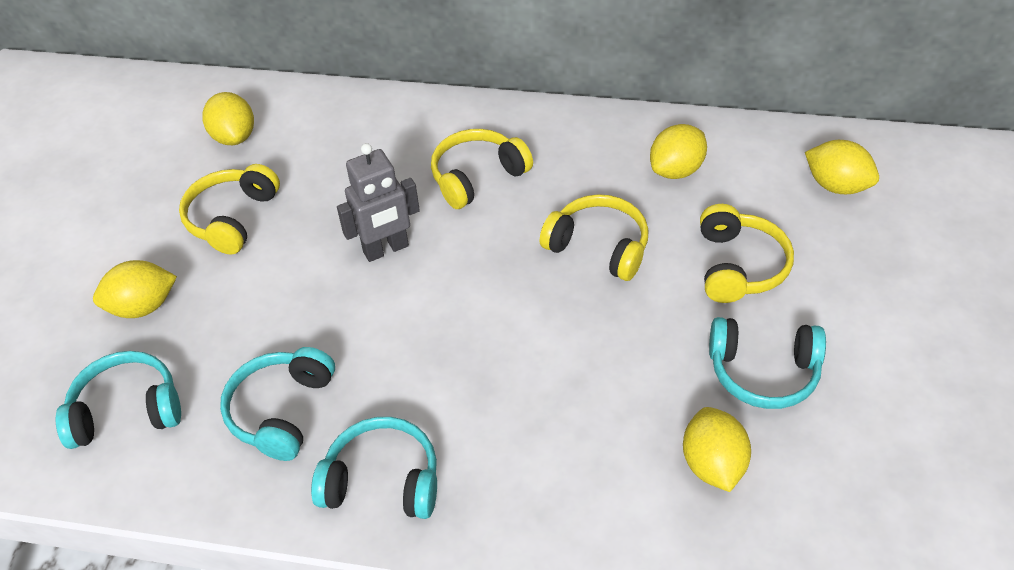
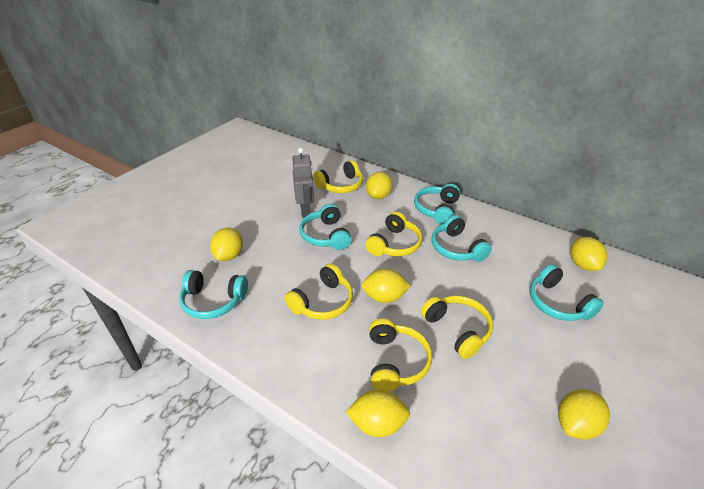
turquoise headphones: [56,351,181,449] [220,347,335,461] [311,417,437,519] [709,317,826,409] = 4 -> [179,270,248,319] [299,204,352,250] [414,184,460,225] [432,215,492,262] [529,264,604,321] = 5
yellow headphones: [179,164,280,255] [431,129,533,209] [540,194,649,281] [700,204,794,303] = 4 -> [285,264,353,320] [313,160,363,193] [365,211,422,256] [369,318,432,391] [421,295,493,359] = 5
yellow lemon: [93,260,177,318] [203,92,254,145] [650,124,707,179] [683,407,751,492] [805,140,879,194] = 5 -> [210,228,243,261] [346,390,410,437] [361,269,411,303] [366,172,392,199] [558,389,610,439] [570,237,607,271] = 6

